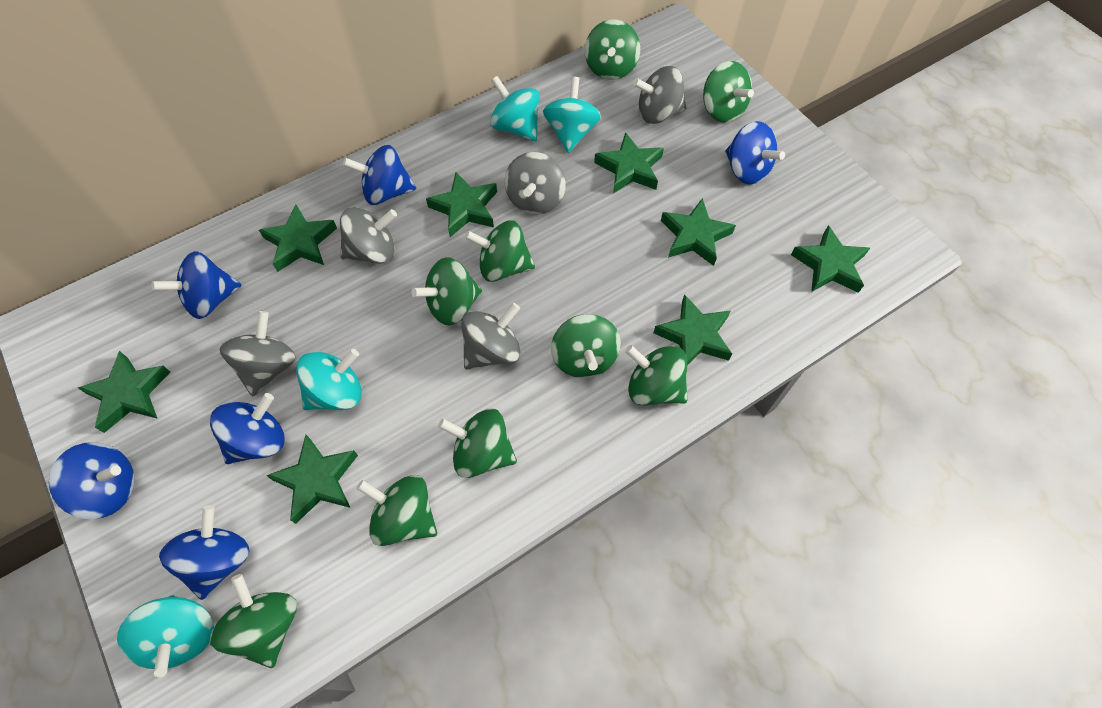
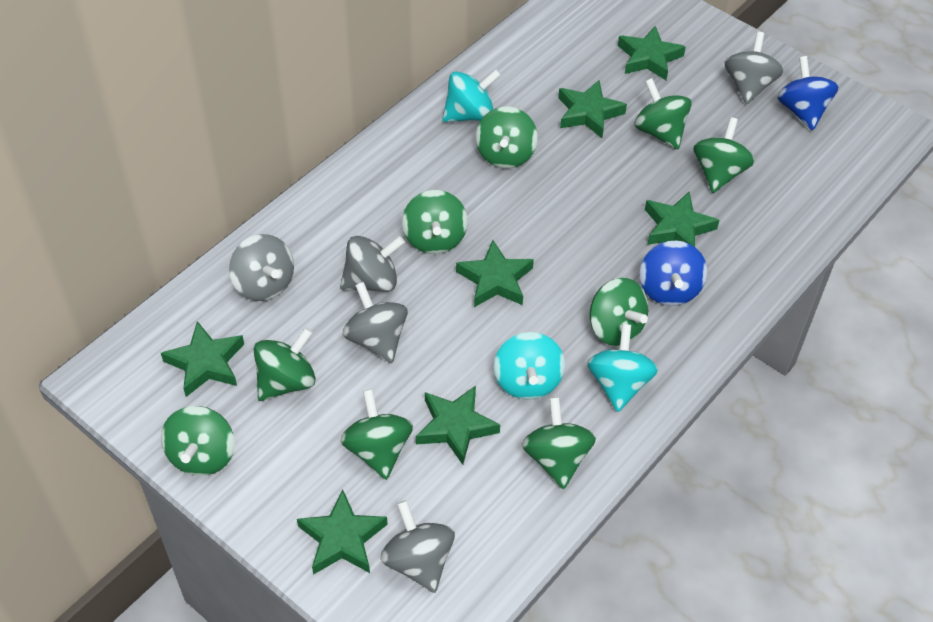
blue spinning top: [49,442,134,519] [152,251,241,319] [159,505,249,600] [210,393,285,464] [343,145,416,205] [725,121,785,185] = 6 -> [640,241,707,306] [777,56,839,130] = 2
green star: [78,351,170,433] [259,205,337,272] [266,435,358,524] [426,172,497,237] [594,132,664,194] [653,294,732,365] [661,198,736,266] [791,225,870,293] = 8 -> [161,321,244,397] [297,489,388,575] [416,386,500,465] [456,240,534,307] [558,80,627,138] [618,26,686,80] [645,192,720,247] = 7
turquoise spinning top: [117,595,214,677] [296,349,362,410] [490,76,540,141] [543,77,601,153] = 4 -> [442,69,501,122] [494,332,565,400] [587,324,658,412] = 3

